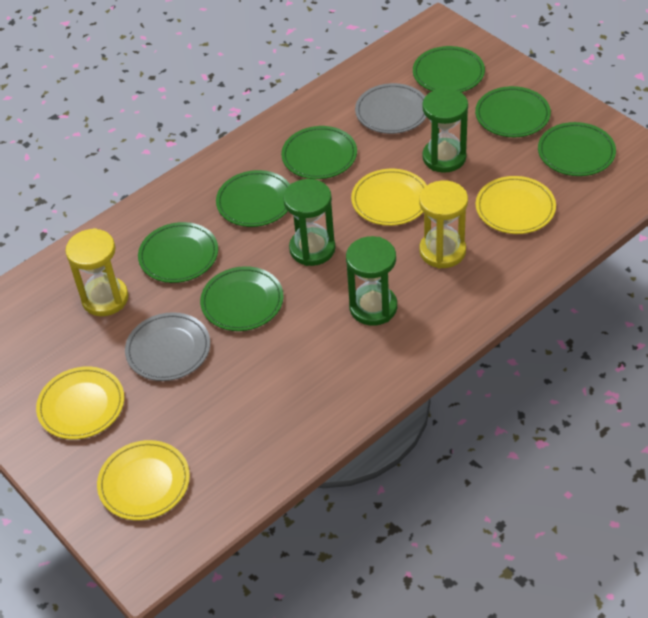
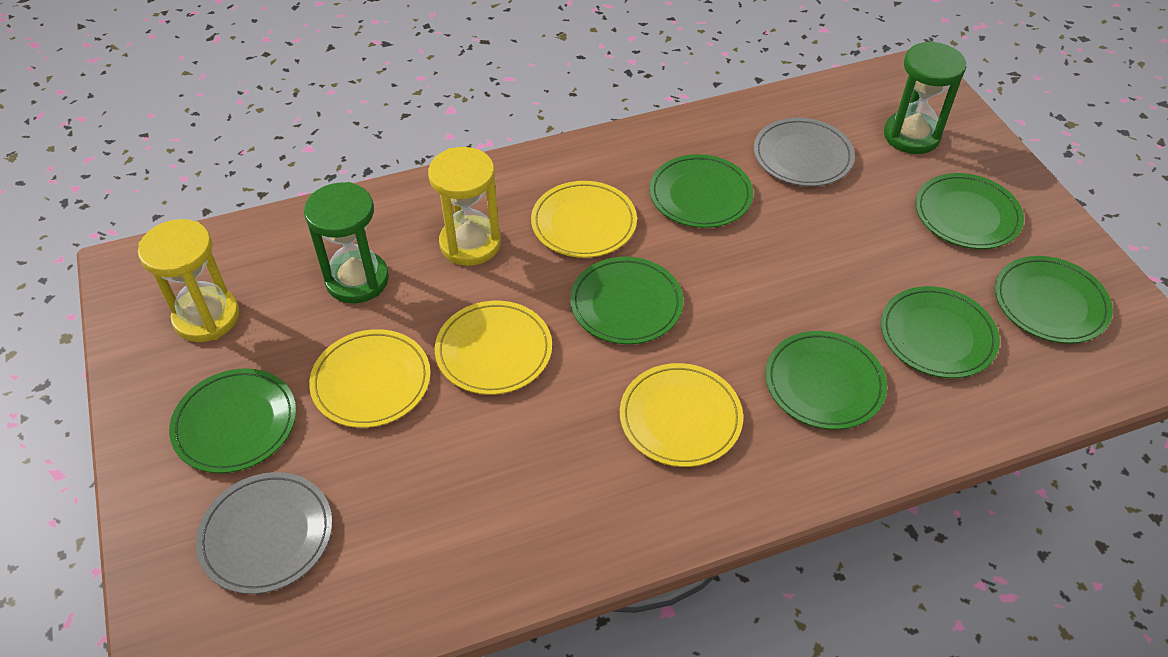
green hourglass: [283,179,336,266] [346,236,397,326] [422,88,468,173] = 3 -> [304,182,389,303] [884,41,966,154] = 2

